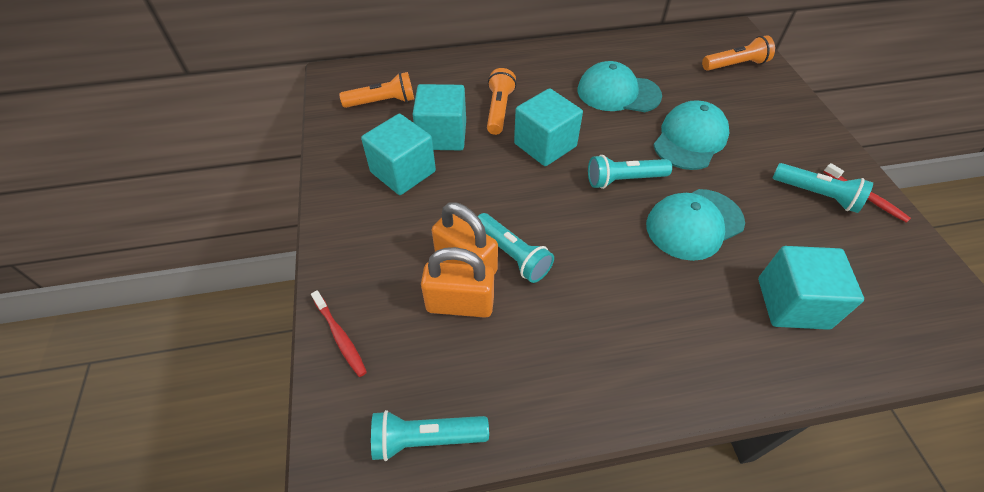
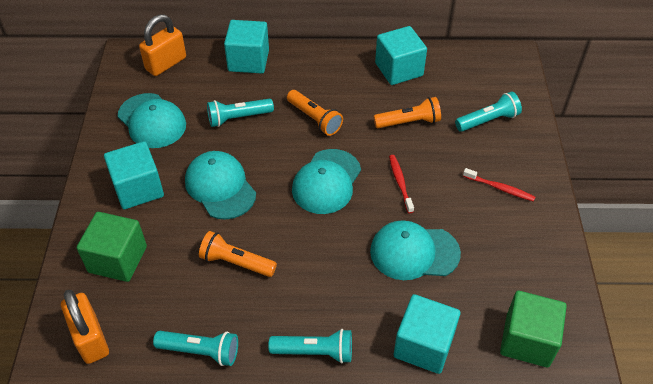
green cube: none = 0 -> [77,212,147,282] [500,291,567,368] = 2
turquoise cap: [578,61,662,112] [646,189,745,261] [653,100,729,170] = 3 -> [118,93,186,148] [185,151,256,220] [292,149,361,214] [370,220,461,280] = 4

